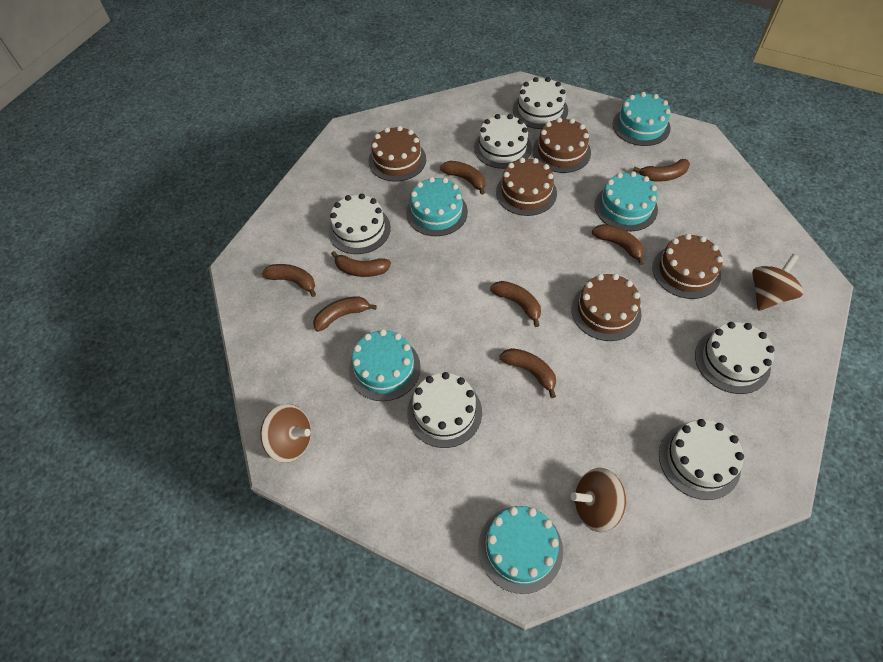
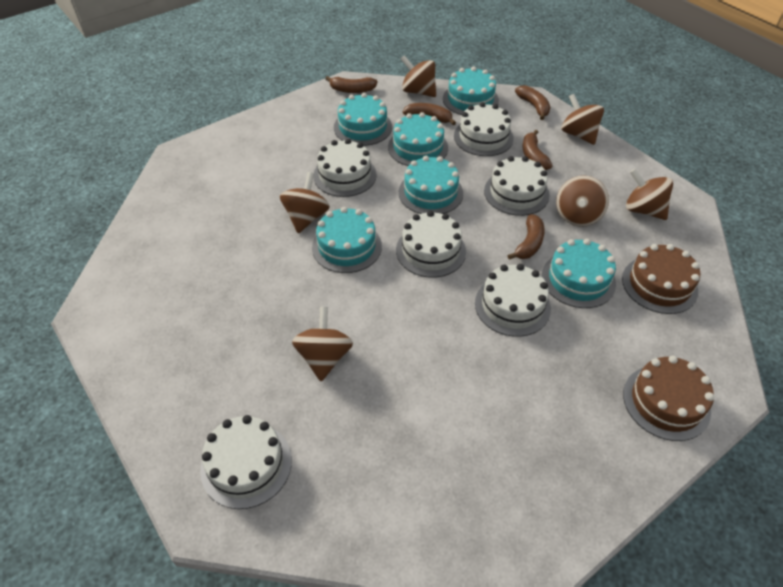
brown banana: [262,264,316,297] [313,296,377,332] [331,251,391,277] [440,161,485,195] [490,281,541,327] [499,348,556,398] [592,224,644,265] [633,159,690,182] = 8 -> [325,76,377,93] [403,103,456,125] [508,214,545,260] [515,85,550,120] [523,130,552,170] = 5
brown cake: [369,126,426,182] [496,158,557,216] [533,117,591,173] [571,274,642,341] [652,234,723,299] = 5 -> [622,244,700,314] [623,356,714,441] = 2
brown spinning top: [260,404,311,463] [571,468,626,532] [752,254,804,311] = 3 -> [280,172,330,233] [292,307,353,381] [401,55,436,97] [556,176,609,227] [561,94,604,145] [626,168,673,220] = 6
turquoise cake: [349,329,421,401] [406,177,468,236] [478,506,563,594] [595,171,658,231] [613,92,671,146] = 5 -> [312,207,382,273] [334,93,392,146] [388,112,448,166] [399,156,463,214] [443,67,499,115] [542,239,616,308] = 6

